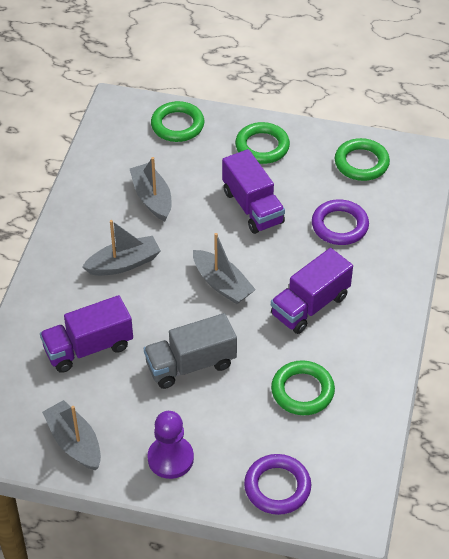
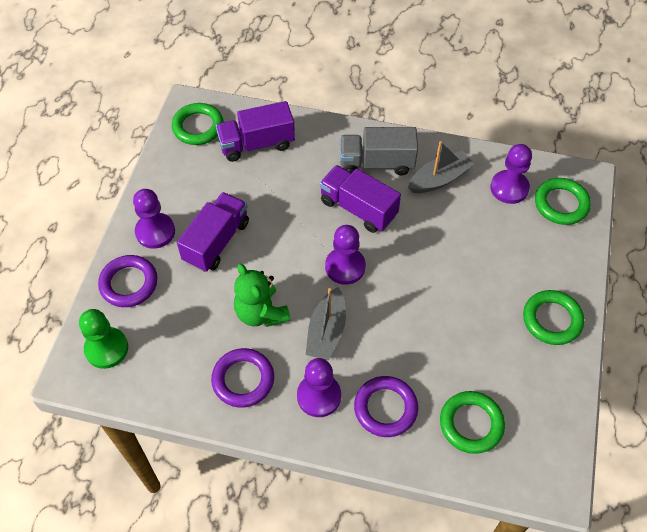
green pawn: none = 0 -> [79,309,128,369] = 1
green teddy bear: none = 0 -> [234,264,291,327] = 1
grey boat: [42,400,101,470] [82,220,161,276] [130,157,171,221] [193,233,256,304] = 4 -> [306,287,346,360] [408,141,474,193] = 2
purple pawn: [147,411,194,479] = 1 -> [133,189,175,249] [297,358,341,417] [325,225,366,285] [490,144,532,204] = 4
purple ring: [244,454,311,515] [312,199,369,245] = 2 -> [98,255,157,307] [211,348,274,408] [354,376,418,437] = 3

